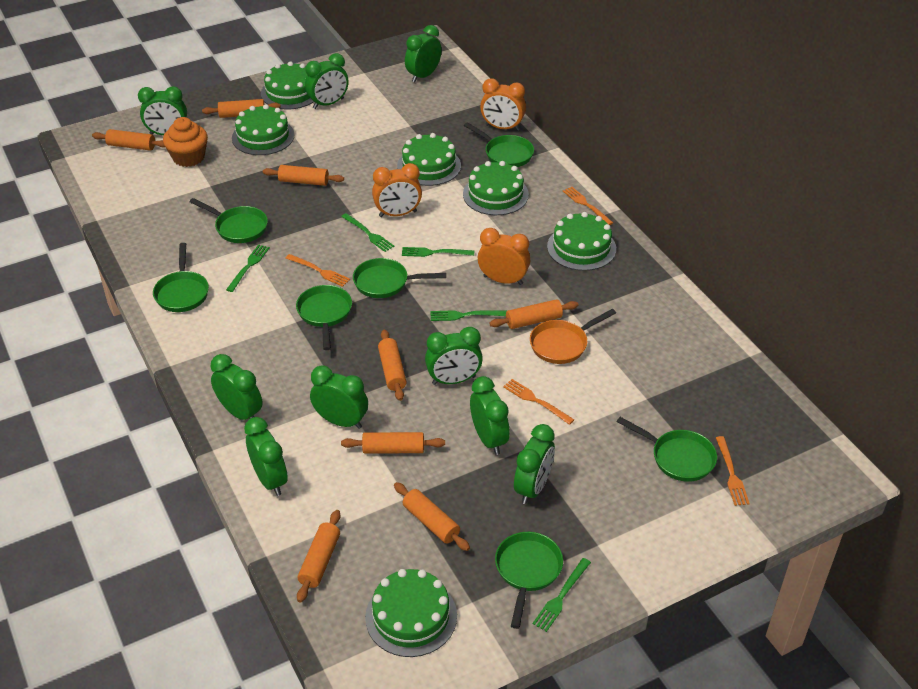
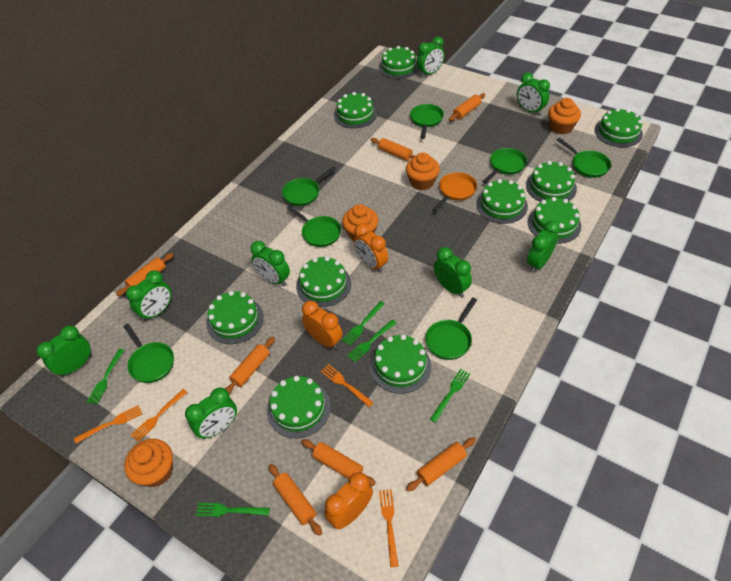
green cake: [232,104,295,155] [261,61,314,109] [365,569,457,657] [397,133,461,186] [463,161,529,215] [547,212,616,271] = 6 -> [206,291,264,344] [267,376,331,438] [296,256,351,307] [334,92,377,129] [370,334,431,394] [379,46,418,79] [476,179,528,224] [526,161,577,202] [528,197,581,244] [595,108,643,147] = 10
green clock: [138,86,187,135] [210,354,263,420] [244,417,288,496] [305,53,349,109] [310,365,368,429] [405,25,442,83] [425,327,483,385] [470,376,510,455] [514,424,555,504] = 9 -> [36,325,92,377] [126,270,172,322] [185,387,237,439] [250,241,290,286] [416,36,445,77] [434,247,472,297] [517,73,550,115] [527,221,560,273] = 8
orange cupcake: [163,117,208,167] = 1 -> [124,439,173,487] [342,204,378,241] [406,152,440,190] [548,98,581,134] = 4
orange rolling pin: [92,129,165,151] [202,99,281,118] [263,165,344,186] [297,510,341,603] [341,432,445,454] [378,329,407,401] [394,482,470,551] [489,299,578,329] = 8 -> [116,253,173,296] [225,337,275,394] [269,464,322,536] [302,439,376,486] [371,138,416,161] [406,437,476,491] [449,93,485,121] = 7

